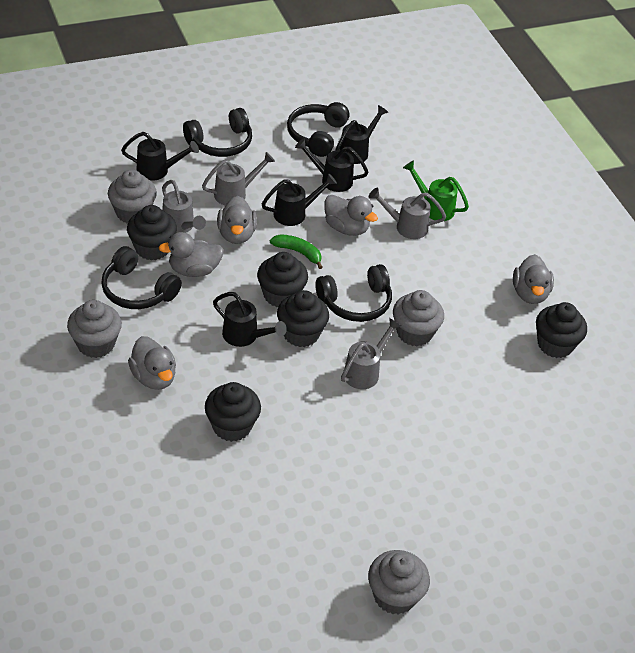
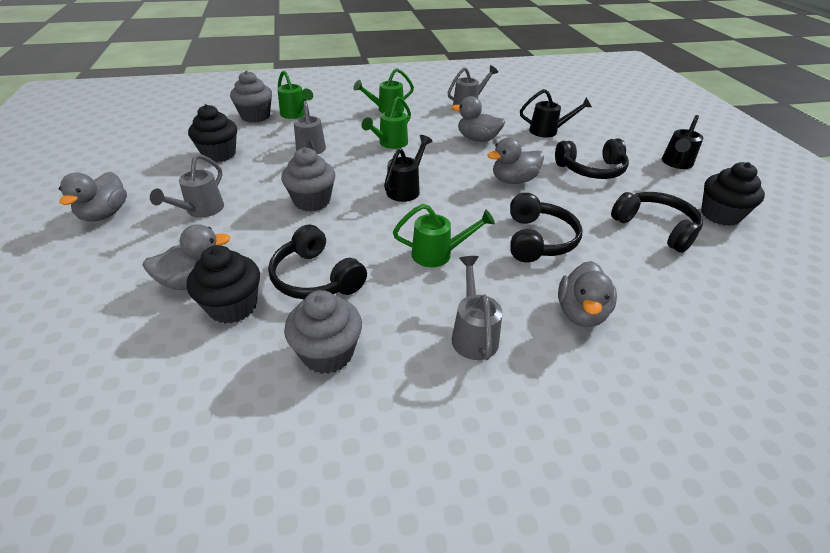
black cupcake: [127,205,177,260] [205,382,261,442] [257,252,308,307] [277,290,329,347] [536,302,587,358] = 5 -> [187,245,260,324] [188,104,237,162] [701,162,765,226] = 3
black watering can: [121,132,199,181] [213,292,287,347] [262,173,337,226] [295,138,368,192] [335,105,388,164] = 5 -> [384,135,432,202] [520,89,592,137] [662,115,703,169] = 3
green banana: [270,234,323,269] = 1 -> none = 0
green watering can: [403,160,469,221] = 1 -> [277,70,313,119] [353,68,414,113] [361,96,411,149] [393,204,495,267] = 4
grey cupcake: [67,300,122,358] [108,170,157,224] [368,550,430,615] [393,290,444,346] = 4 -> [230,70,272,123] [281,147,335,211] [284,290,362,374] = 3

